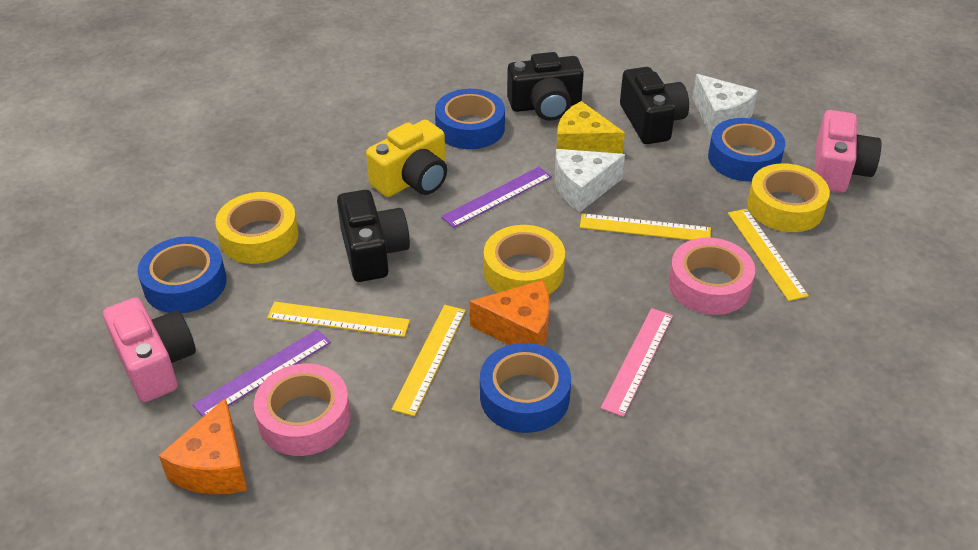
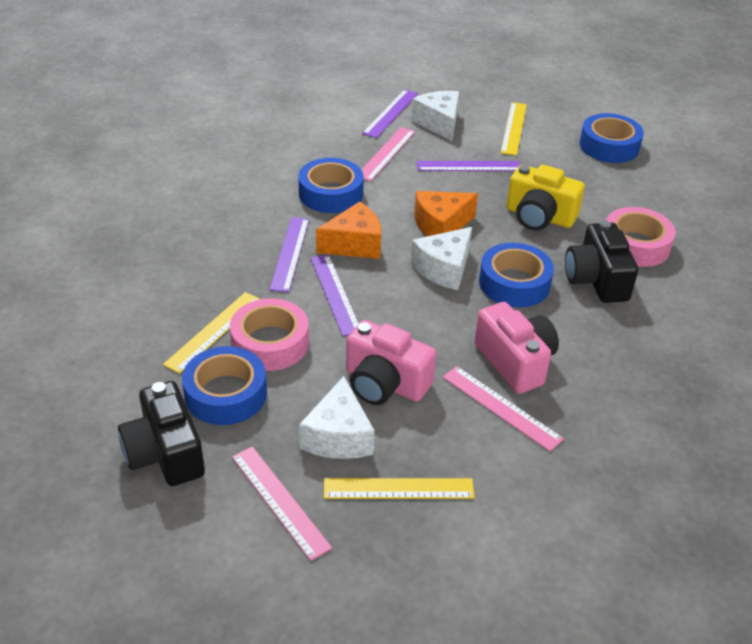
black camera: [337,190,410,282] [507,52,584,121] [620,67,689,144] = 3 -> [118,381,205,486] [565,220,638,303] = 2
pink ruler: [601,308,673,417] = 1 -> [232,446,332,561] [361,127,415,182] [443,366,564,451] = 3
purple ruler: [192,329,331,417] [441,167,552,228] = 2 -> [269,217,309,292] [311,255,359,336] [362,89,418,138] [417,161,520,171] = 4
white cheese: [555,149,625,212] [693,74,758,135] = 2 -> [299,376,375,459] [411,91,459,141] [411,227,472,290] = 3
yellow cheese: [557,101,625,154] = 1 -> none = 0
yellow ruler: [267,302,410,337] [391,305,466,416] [580,213,711,240] [728,209,809,301] = 4 -> [163,292,260,374] [324,478,475,499] [500,102,527,156] = 3
yellow tape: [215,192,299,264] [484,225,565,295] [747,163,830,232] = 3 -> none = 0

